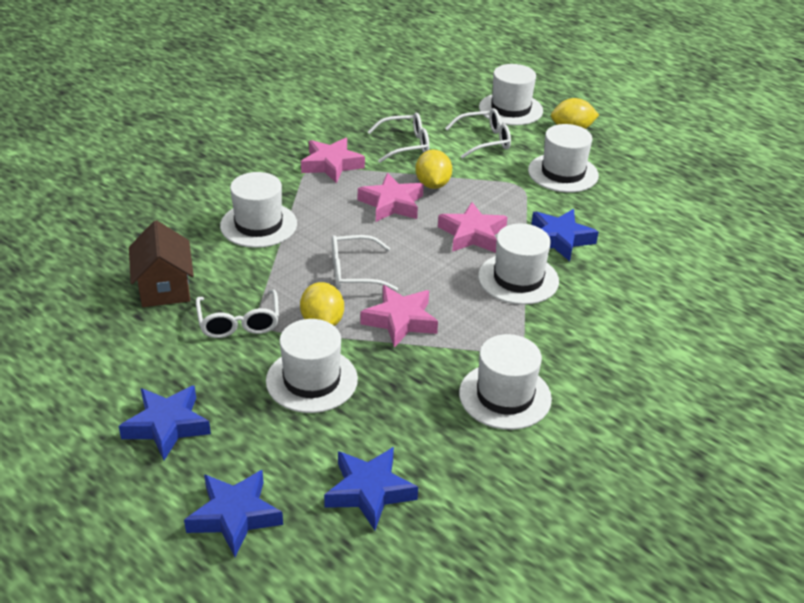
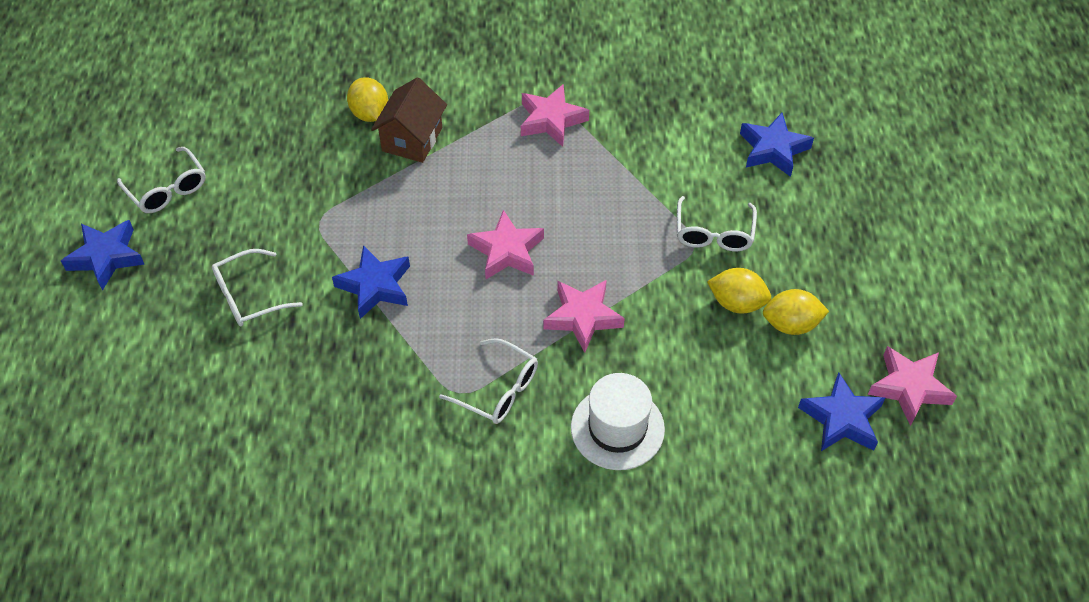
white hat: [220,172,297,248] [266,319,358,413] [459,334,552,430] [478,223,559,305] [479,64,543,125] [528,124,599,193] = 6 -> [571,373,665,470] = 1

